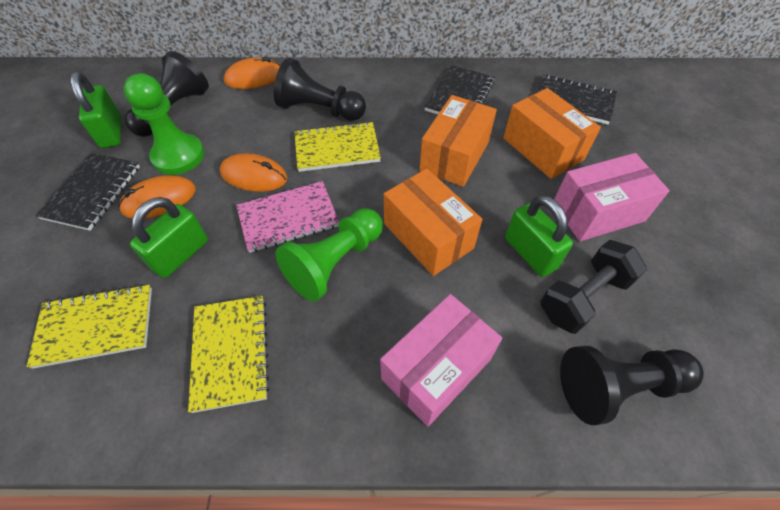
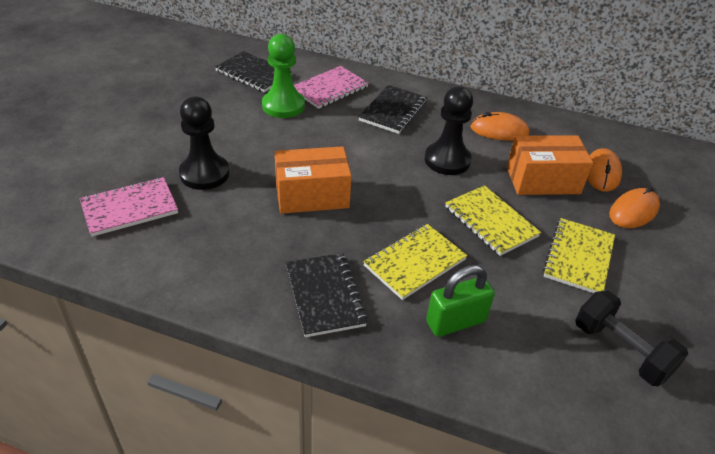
black pawn: [125,51,209,137] [274,58,366,121] [560,346,704,425] = 3 -> [179,97,230,190] [425,86,473,175] = 2
green padlock: [70,72,121,148] [130,197,208,278] [505,195,573,277] = 3 -> [426,265,495,337] = 1
green pawn: [124,73,204,175] [275,208,383,302] = 2 -> [262,34,305,118] = 1
orange box: [384,169,482,276] [420,95,497,187] [503,88,601,179] = 3 -> [275,146,351,214] [507,135,593,195] = 2
pink box: [380,294,502,426] [554,153,670,241] = 2 -> none = 0
pink notebook: [236,181,339,253] = 1 -> [80,177,178,237] [294,66,369,109] = 2

